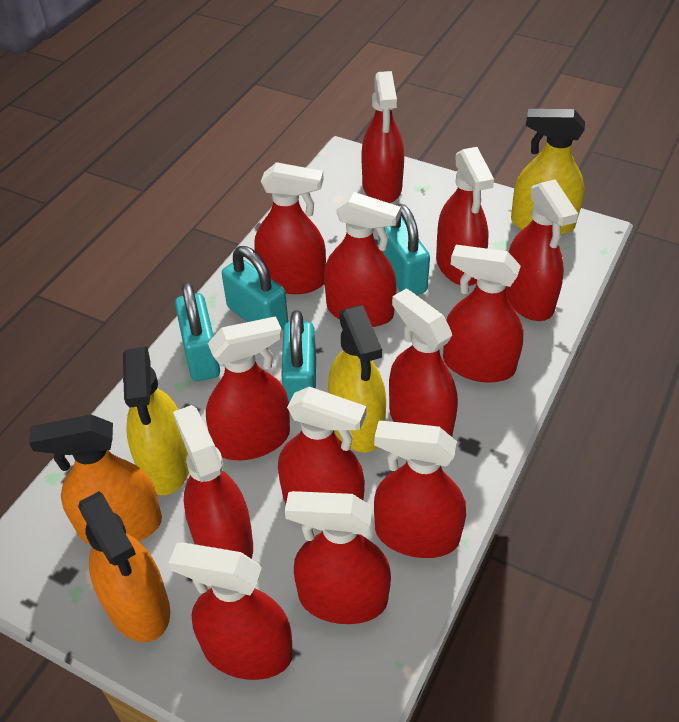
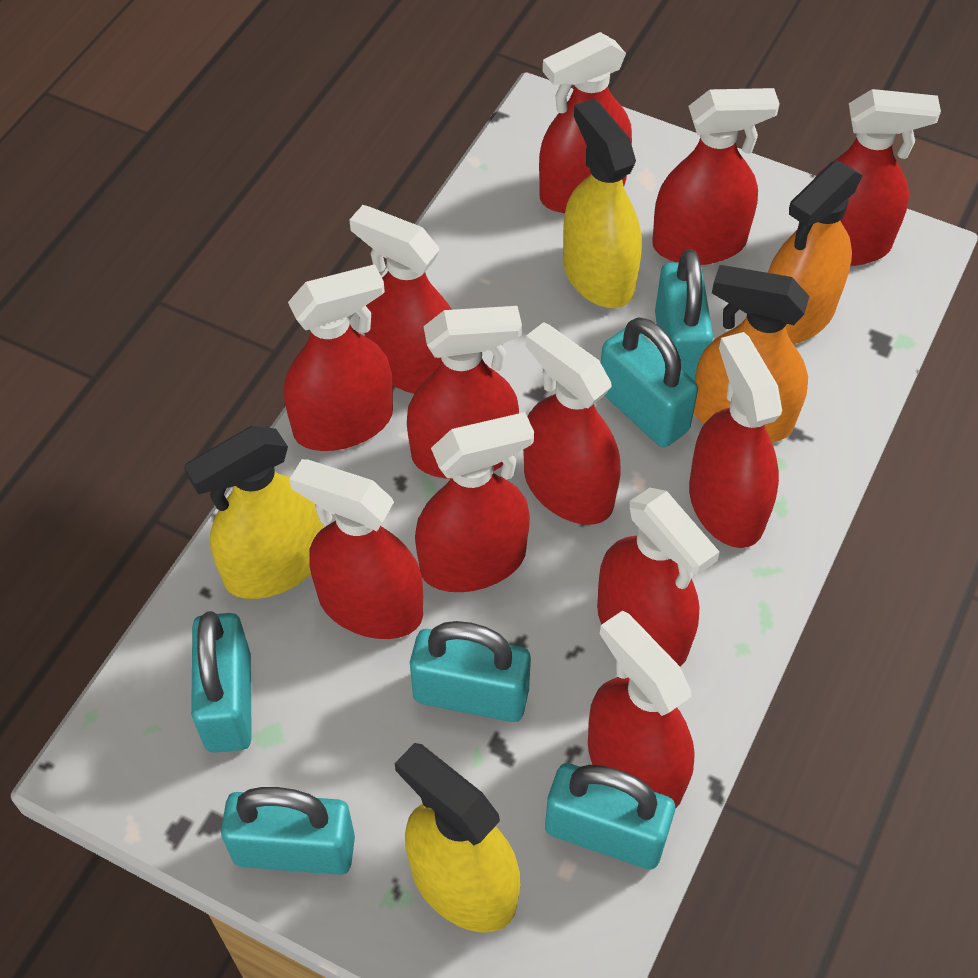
red spray bottle: [169,542,293,680] [173,405,253,559] [206,316,290,460] [254,162,326,294] [278,386,367,504] [285,491,391,624] [324,192,401,327] [362,71,404,203] [374,421,466,558] [389,289,458,437] [436,147,494,286] [443,245,524,383] [505,180,578,321] = 13 -> [284,264,393,451] [289,459,423,639] [350,205,452,394] [407,306,522,479] [415,412,534,592] [523,322,620,525] [539,32,632,213] [588,611,695,809] [597,488,720,666] [652,88,780,265] [689,332,782,548] [798,89,941,266] = 12
turquoise padlock: [175,282,220,381] [222,246,288,330] [281,310,316,402] [378,204,430,295] = 4 -> [191,611,252,753] [221,787,355,875] [410,621,531,722] [545,763,675,869] [601,317,698,447] [655,249,713,381] = 6

